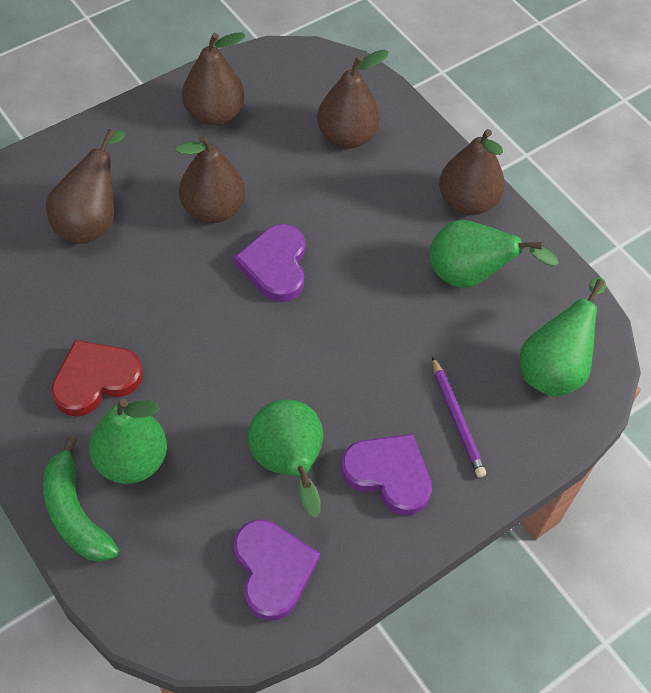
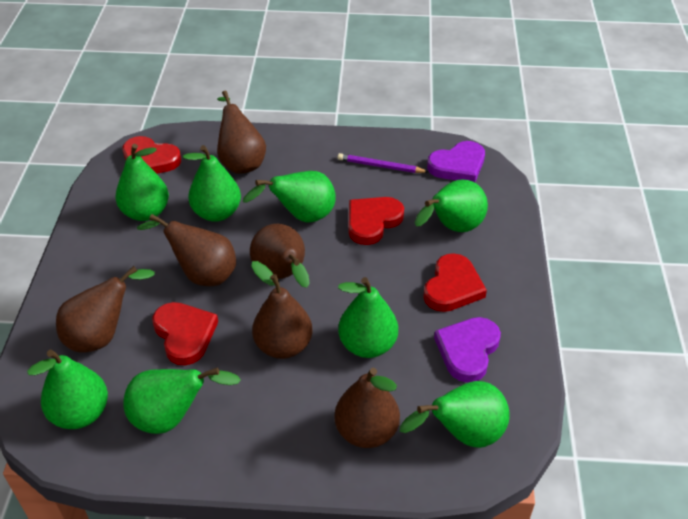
brown pear: [46,129,126,244] [175,134,245,223] [182,32,246,125] [317,50,389,149] [439,129,505,215] = 5 -> [56,266,155,353] [137,214,236,286] [217,91,266,174] [250,224,310,288] [251,261,312,359] [334,367,400,448] = 6
green banana: [43,436,119,562] = 1 -> none = 0
green pear: [89,399,167,484] [248,399,323,518] [429,220,559,288] [520,277,606,397] = 4 -> [27,350,108,429] [115,144,169,221] [123,367,241,434] [183,145,241,222] [243,171,336,222] [338,277,398,358] [400,381,510,448] [415,179,488,232] = 8
purple heart: [234,224,305,302] [234,519,320,621] [341,434,432,516] = 3 -> [427,141,485,182] [434,317,501,383] = 2
red heart: [51,340,143,417] = 1 -> [123,136,181,174] [152,302,218,366] [348,197,404,245] [423,253,487,312] = 4

